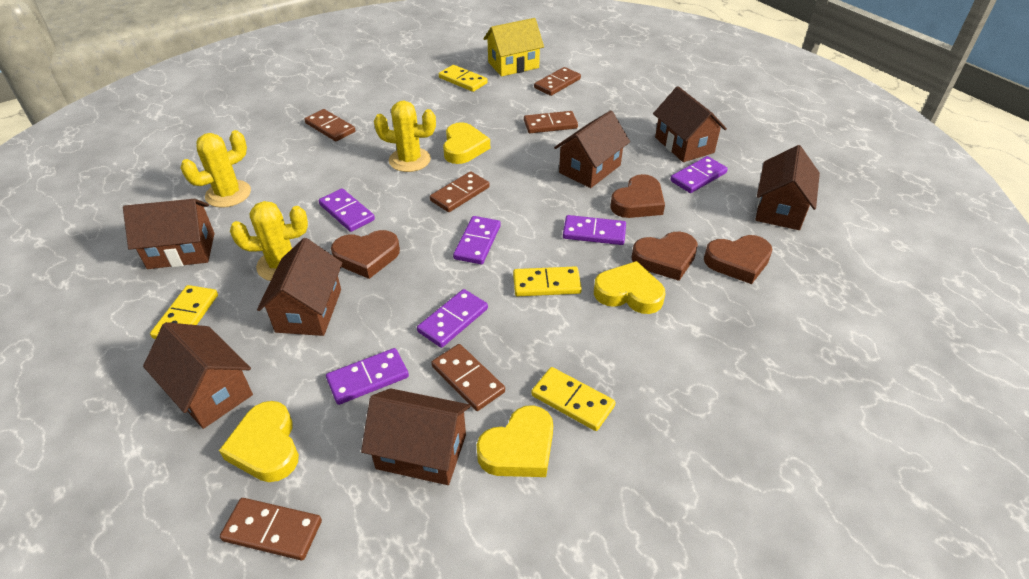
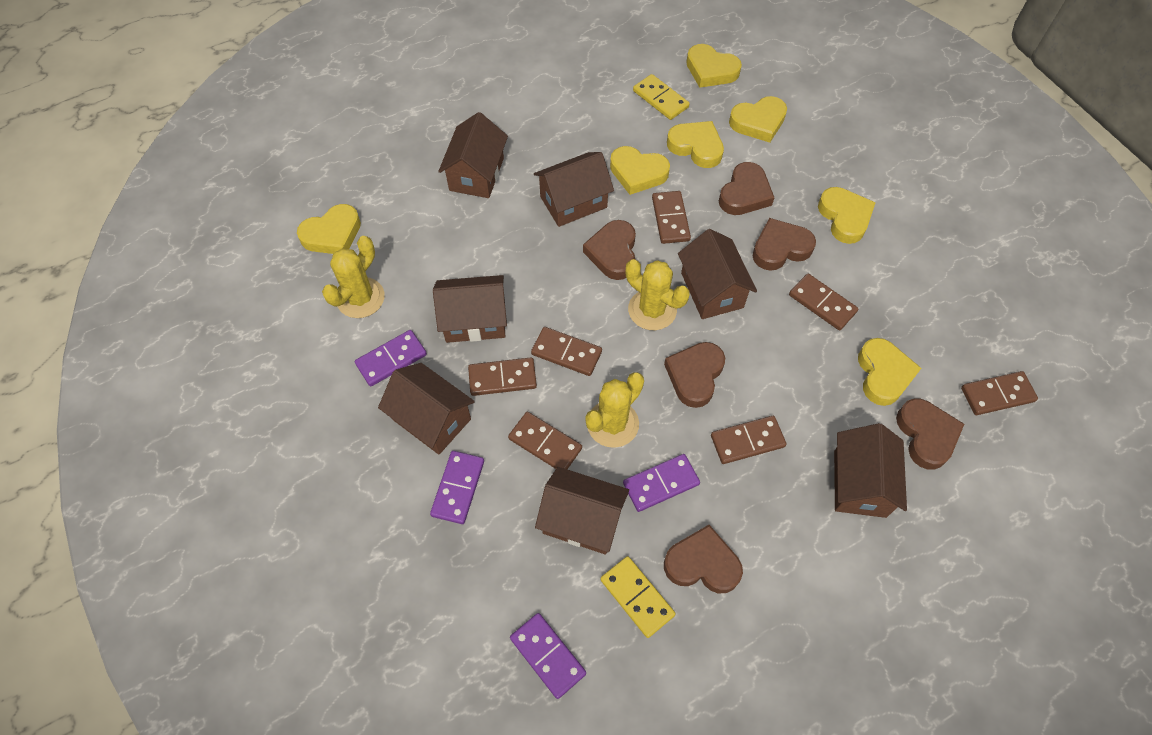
brown domino: [220,498,322,560] [304,109,355,141] [430,171,490,212] [431,344,505,411] [524,111,578,133] [534,67,581,96] = 6 -> [468,357,537,396] [508,412,582,469] [531,327,602,376] [652,191,691,244] [711,416,787,464] [789,274,858,330] [961,371,1038,415] = 7
brown heart: [331,230,400,279] [610,174,665,218] [631,232,698,281] [704,235,773,284] = 4 -> [583,220,636,280] [664,342,725,408] [664,525,743,593] [719,162,774,215] [753,218,816,271] [896,399,964,470] = 6
purple domino: [319,188,375,232] [326,348,409,405] [417,289,488,348] [453,216,501,264] [563,215,626,245] [670,156,728,193] = 6 -> [355,330,427,386] [430,451,484,524] [510,613,586,699] [623,454,700,512] = 4
yellow domino: [150,285,218,339] [439,65,488,92] [513,266,582,296] [531,367,616,431] = 4 -> [600,556,676,638] [633,74,690,120] = 2
yellow heart: [219,401,299,482] [443,122,490,164] [477,405,553,477] [594,261,665,314] = 4 -> [297,204,361,254] [610,146,670,195] [667,121,724,168] [686,44,742,88] [729,96,787,143] [818,187,876,244] [858,338,921,406] = 7
yellow house: [483,18,544,77] = 1 -> none = 0

